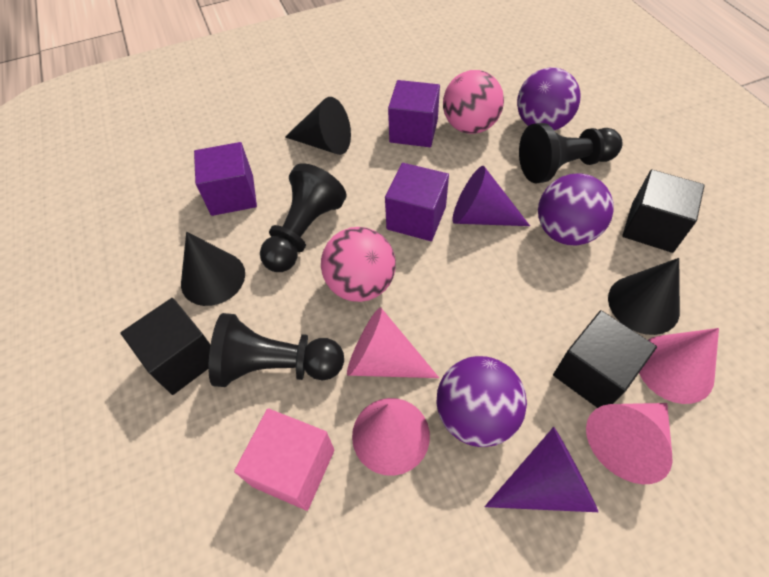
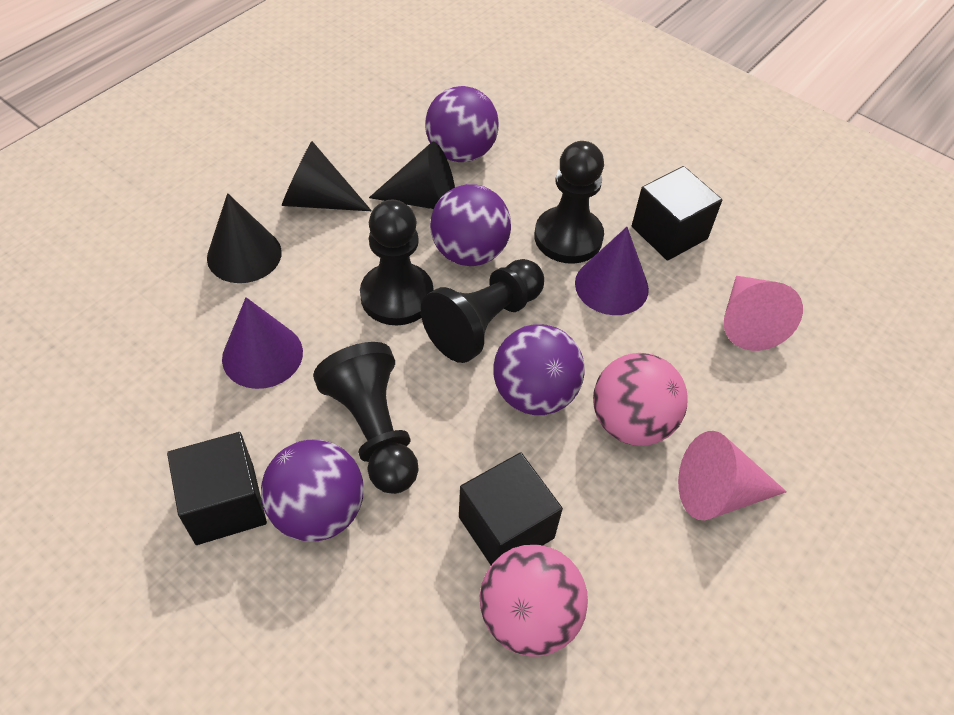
black pawn: [209,313,344,387] [260,163,347,272] [519,123,623,183] = 3 -> [313,342,419,494] [360,200,434,325] [421,259,544,363] [534,141,604,264] = 4
pink cone: [347,307,439,378] [352,398,430,476] [586,403,673,484] [639,328,719,404] = 4 -> [678,431,787,520] [724,276,803,351] = 2
pink cube: [234,408,334,511] = 1 -> none = 0
purple ball: [436,356,527,447] [517,67,581,130] [538,173,614,245] = 3 -> [261,439,364,542] [425,86,499,162] [430,184,511,266] [493,324,585,415] = 4
purple cube: [194,142,257,216] [385,163,449,241] [388,80,440,147] = 3 -> none = 0

